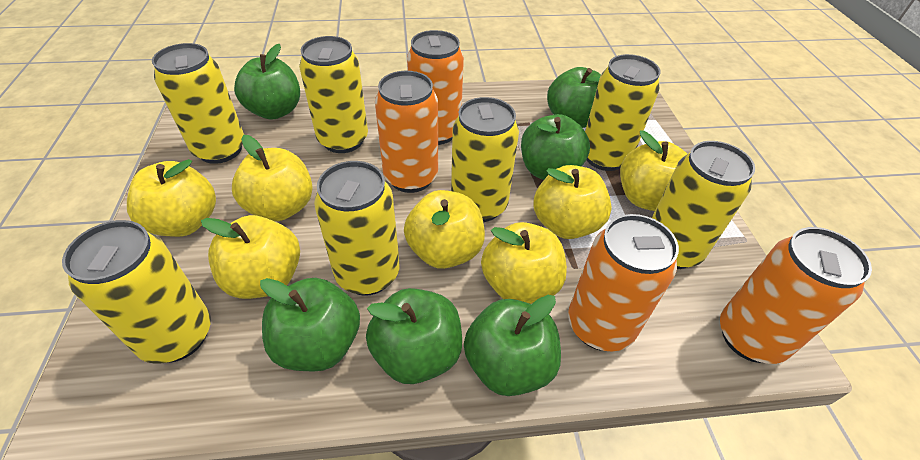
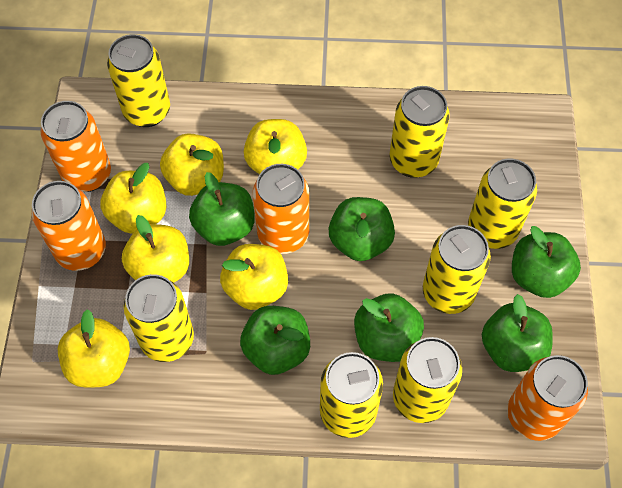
yellow apple: [127,159,216,237] [201,215,300,299] [232,135,313,221] [404,190,485,269] [481,222,567,304] [533,165,612,239] [620,130,687,211] = 7 -> [58,309,130,388] [100,163,166,234] [122,215,189,283] [160,133,224,196] [220,244,288,310] [244,119,307,174] = 6

